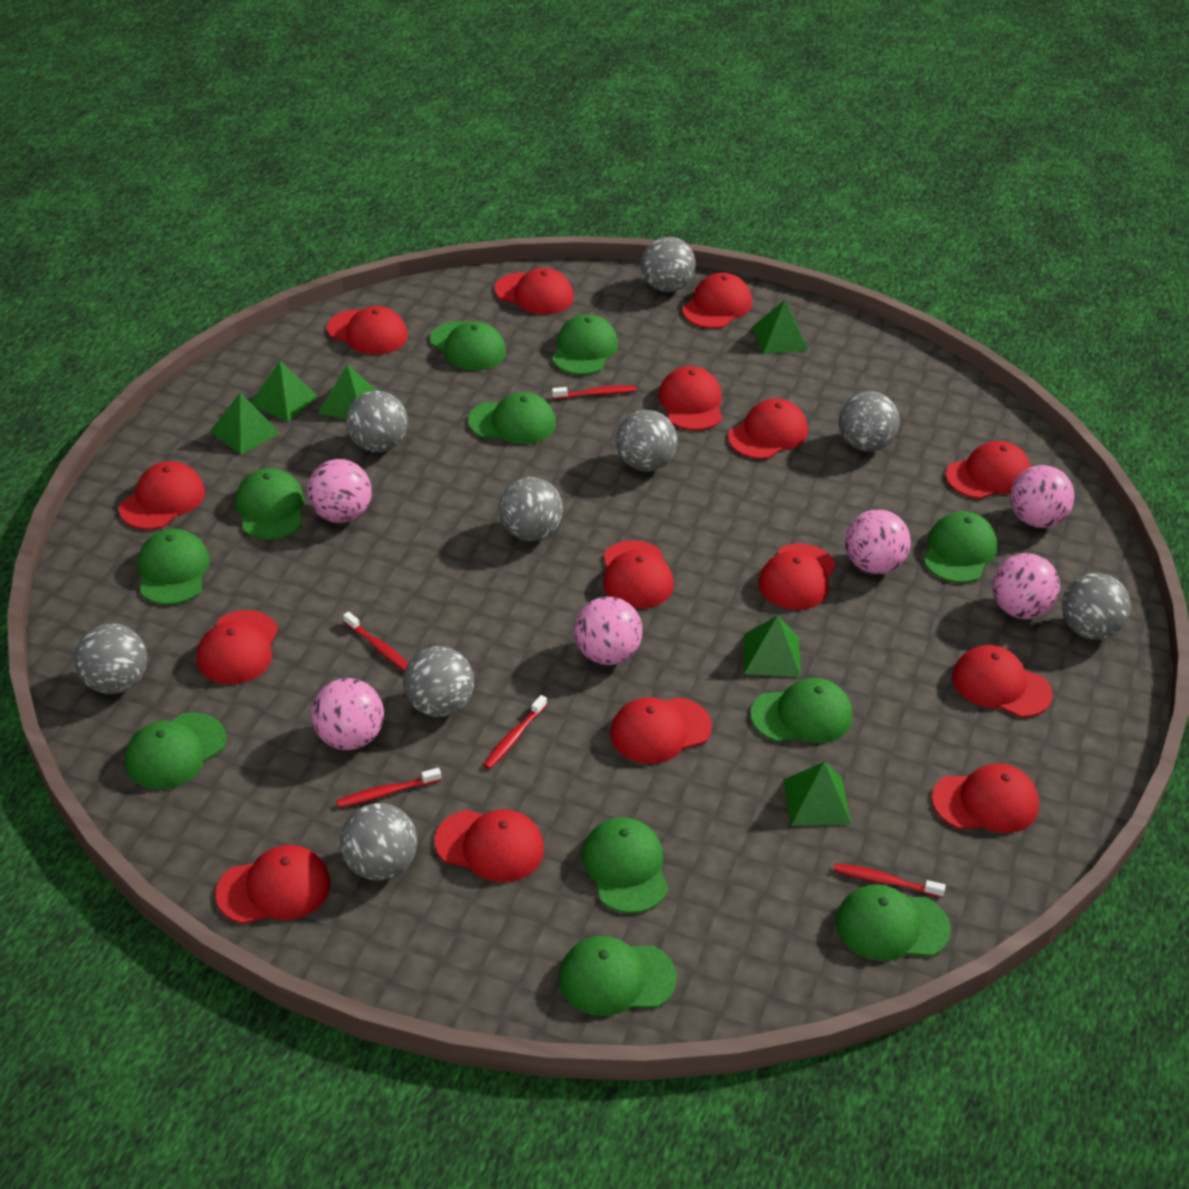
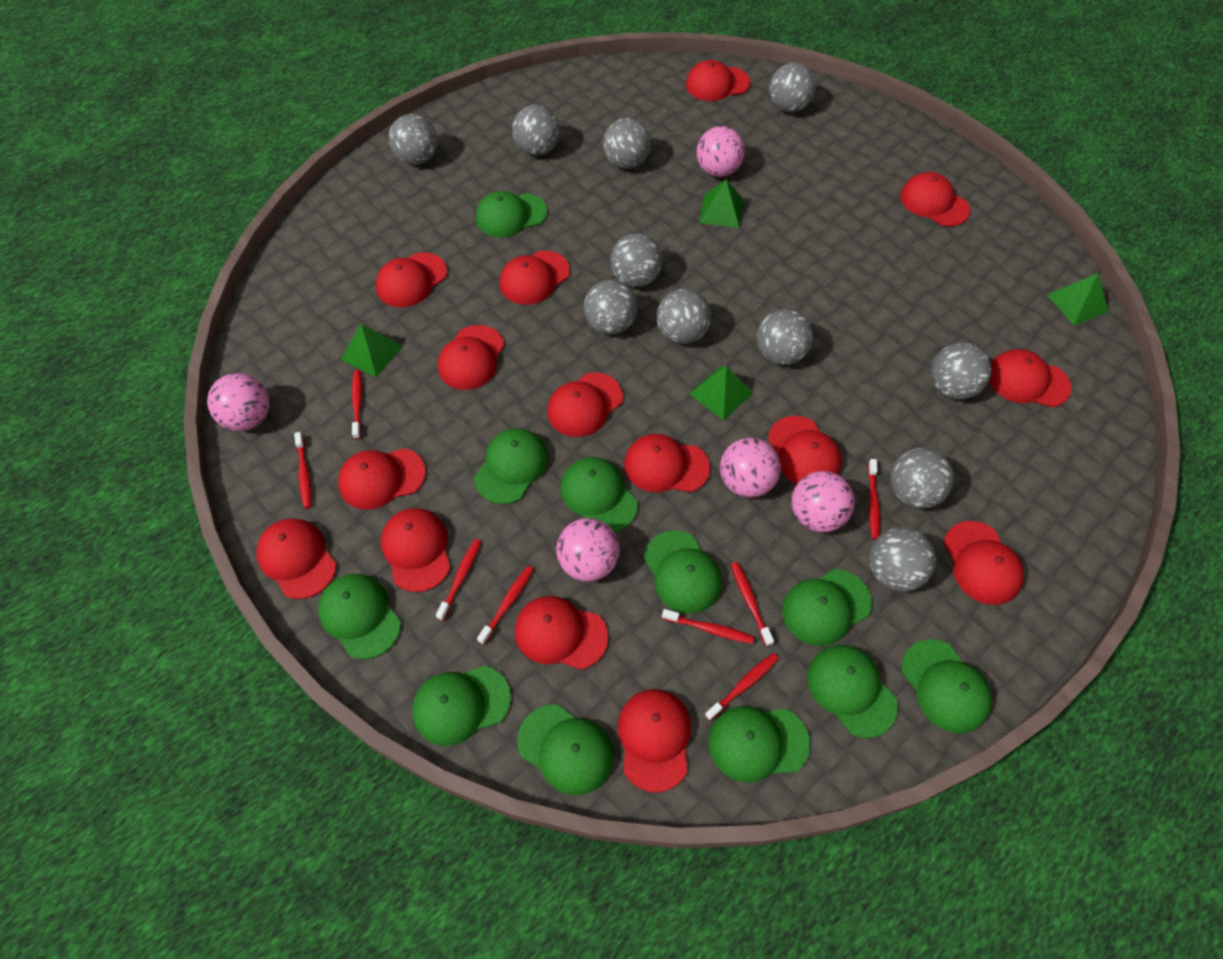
green pyramid: [210,392,280,455] [251,361,318,421] [318,364,377,419] [744,615,801,678] [752,300,808,354] [783,762,851,826] = 6 -> [341,324,403,377] [689,366,753,421] [699,180,744,228] [1047,273,1109,325] = 4
grey ball: [75,623,147,694] [340,803,417,880] [346,391,408,452] [403,646,474,717] [499,477,563,541] [616,410,678,471] [641,237,695,292] [839,391,900,451] [1062,573,1131,640] = 9 -> [389,114,437,165] [512,105,560,155] [584,279,638,334] [603,118,651,169] [610,233,663,287] [657,289,711,344] [757,309,813,365] [769,63,816,113] [869,527,936,591] [890,448,954,508] [931,342,992,399] = 11
pink ball: [307,459,371,523] [311,678,384,750] [574,597,643,665] [845,509,911,574] [992,553,1060,619] [1010,465,1074,528] = 6 -> [207,373,270,431] [556,518,620,582] [696,126,745,177] [720,438,781,498] [792,471,855,532] = 5
red toothbrush: [336,768,441,808] [343,612,408,672] [483,695,547,769] [552,386,637,399] [834,863,946,898] = 5 -> [294,432,311,509] [352,370,362,439] [436,539,481,621] [477,566,534,645] [662,609,754,644] [705,653,779,721] [731,562,774,646] [868,459,880,540] = 8

